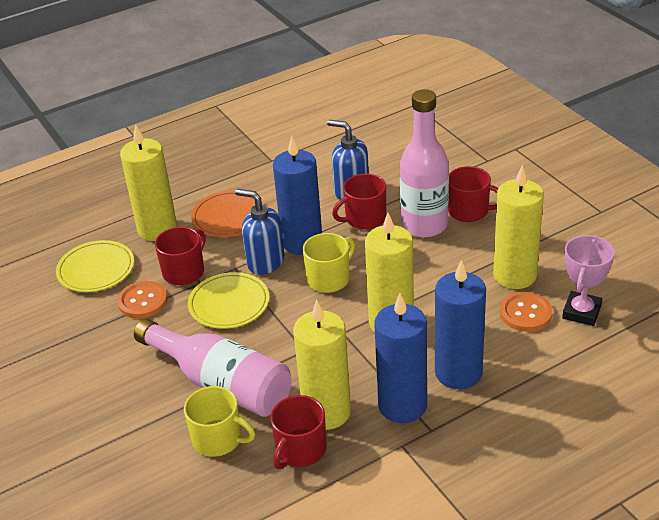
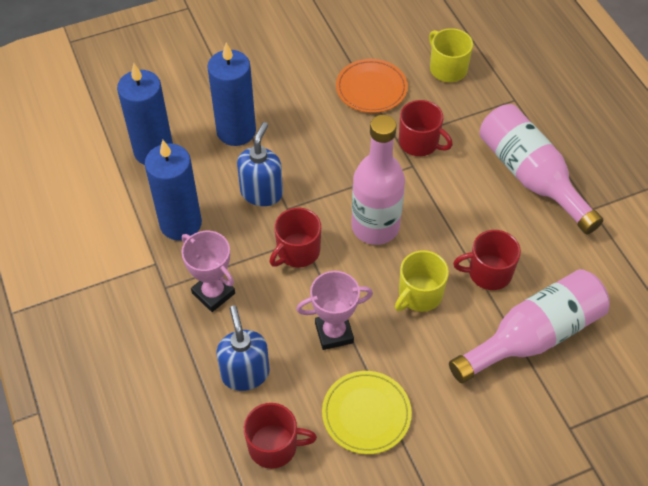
orange button: [117,281,167,319] [500,292,553,332] = 2 -> none = 0
pink bottle: [134,319,292,417] [400,89,449,238] = 2 -> [352,115,405,245] [449,269,610,383] [479,104,603,234] = 3
pink trophy: [562,235,615,326] = 1 -> [181,231,235,312] [296,271,373,350] = 2
yellow candle: [120,124,177,241] [293,300,351,430] [365,213,414,332] [493,165,544,289] = 4 -> none = 0
yellow plate: [56,240,134,292] [188,272,269,329] = 2 -> [322,371,412,454] = 1

